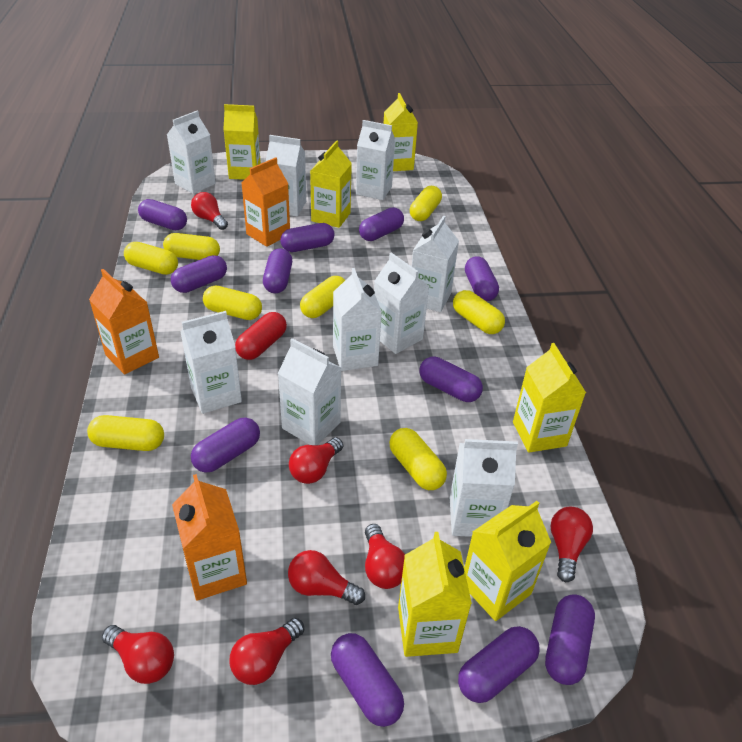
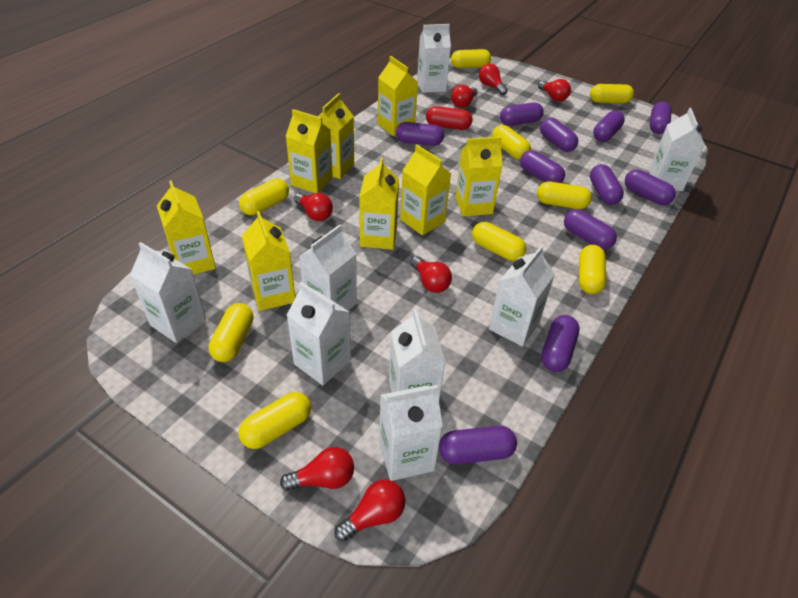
orange carton: [89,269,159,375] [172,474,247,601] [242,157,290,247] = 3 -> none = 0
white carton: [167,111,216,194] [181,311,242,414] [266,135,306,216] [278,338,341,445] [333,268,382,371] [356,120,395,200] [374,253,429,354] [412,216,459,312] [450,439,518,537] = 9 -> [130,242,206,343] [287,282,351,385] [299,224,357,311] [379,385,443,481] [389,309,446,400] [417,24,451,93] [489,246,555,347] [649,108,705,191] = 8
yellow capsule: [87,415,164,451] [124,242,178,275] [163,233,220,260] [203,286,262,320] [300,276,345,318] [389,428,447,490] [410,186,442,221] [453,290,505,334] = 8 -> [209,303,254,362] [238,392,311,449] [239,179,289,215] [451,49,491,68] [472,222,526,261] [492,125,531,160] [537,181,592,209] [579,245,606,294] [590,84,634,103] = 9
yellow carton: [223,104,261,180] [310,140,352,228] [384,93,418,171] [398,532,472,657] [464,501,551,621] [513,343,586,453] = 6 -> [157,180,216,275] [242,211,296,311] [285,109,333,193] [318,93,354,179] [359,158,399,250] [378,56,418,136] [400,145,451,235] [455,137,503,217] = 8

